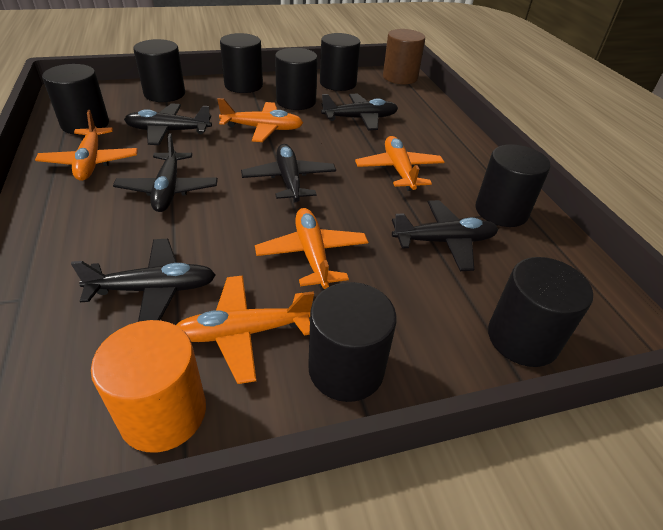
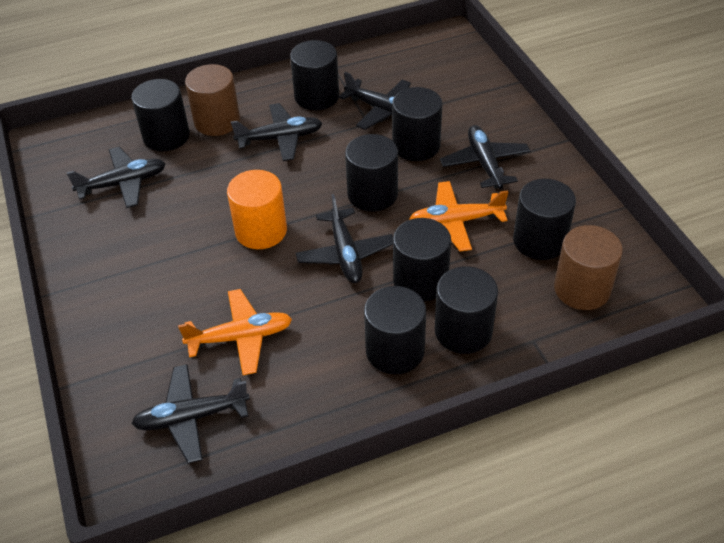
brown cylinder: [383,29,425,84] = 1 -> [185,64,240,136] [554,225,623,310] = 2
orange plane: [35,110,138,181] [176,275,314,384] [217,98,303,142] [255,208,368,289] [355,136,444,191] = 5 -> [178,289,292,375] [409,181,508,251] = 2

